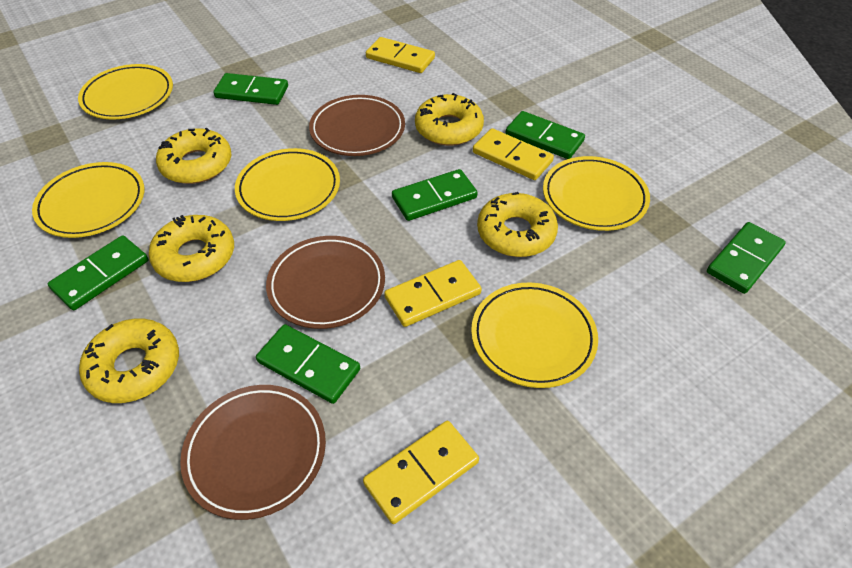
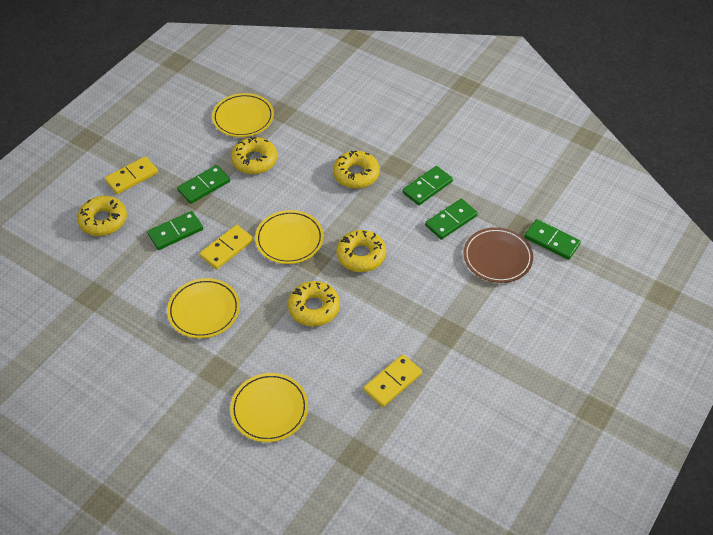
brown plate: [180,385,326,520] [266,236,385,329] [309,95,405,156] = 3 -> [463,227,533,283] = 1
green domino: [48,235,148,310] [214,73,288,105] [256,324,360,404] [392,169,478,221] [506,111,585,159] [707,222,786,294] = 6 -> [147,211,203,250] [177,165,230,204] [402,166,453,205] [425,199,478,239] [524,219,581,260] = 5
yellow domino: [363,421,479,524] [366,37,435,73] [384,260,482,327] [473,128,554,180] = 4 -> [105,156,158,194] [200,225,254,269] [364,354,422,407] = 3
yellow plate: [32,162,144,238] [78,64,173,119] [235,148,340,221] [471,283,598,388] [543,156,650,231] = 5 -> [167,278,240,338] [212,93,274,137] [230,373,308,442] [255,210,324,264] = 4

